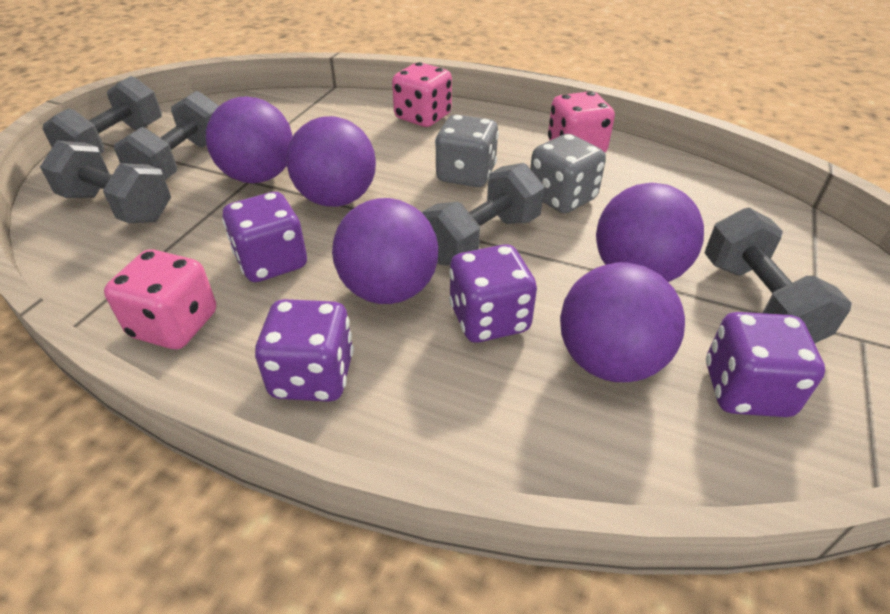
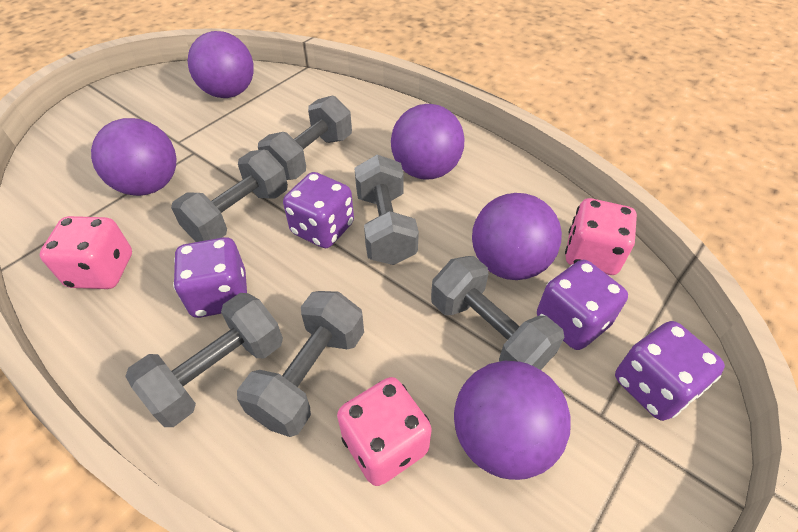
grey dice: [435,114,499,187] [530,134,606,213] = 2 -> none = 0
grey dumbbell: [40,141,171,223] [43,76,162,153] [114,91,219,180] [422,163,544,266] [705,208,852,343] = 5 -> [125,293,283,427] [171,149,288,242] [237,291,364,437] [258,95,352,180] [354,155,419,265] [431,256,564,370] = 6

